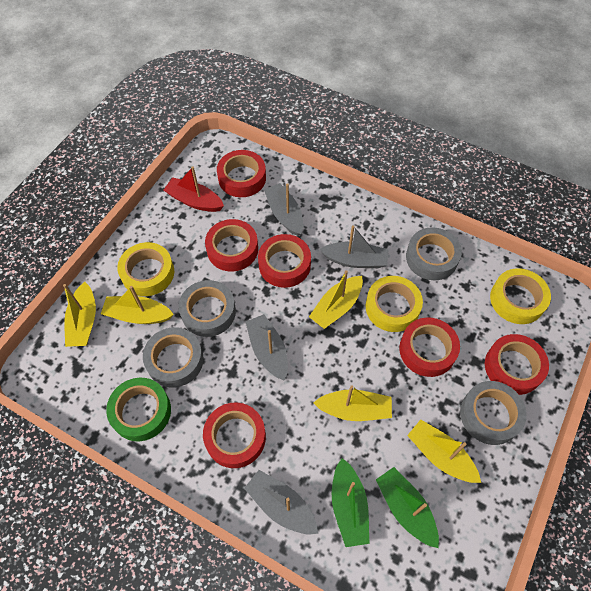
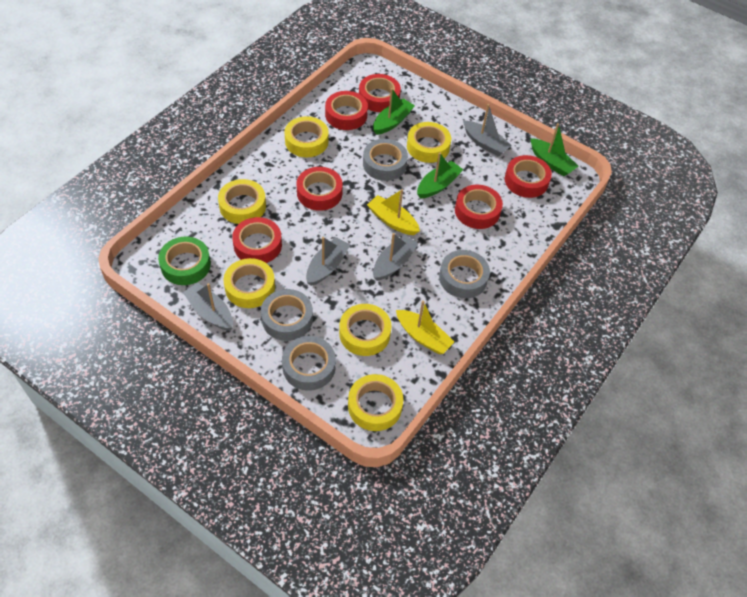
green boat: [332,458,370,547] [376,467,439,548] = 2 -> [373,88,415,135] [417,152,463,199] [530,123,578,176] = 3
red boat: [164,166,224,212] = 1 -> none = 0
yellow boat: [63,282,96,347] [101,286,174,324] [309,270,363,329] [313,386,392,421] [407,419,481,483] = 5 -> [367,189,420,235] [396,300,454,354] = 2
yellow tape: [117,242,174,296] [366,276,423,332] [490,268,551,324] = 3 -> [218,179,266,224] [224,258,275,308] [285,116,329,157] [339,304,392,356] [348,374,403,431] [407,122,451,163] = 6

